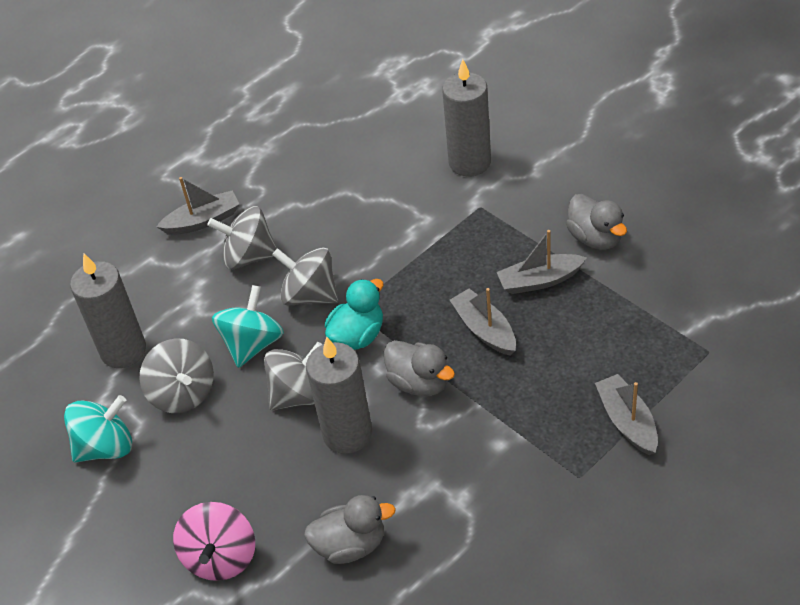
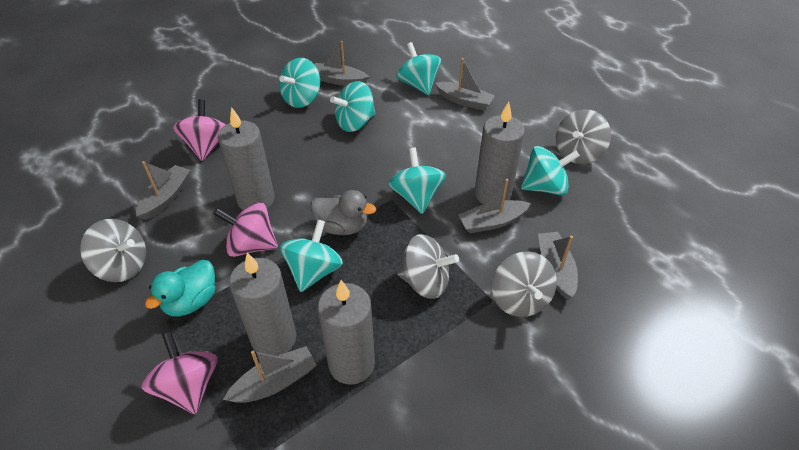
grey boat: [156,177,240,235] [450,288,516,356] [497,230,586,294] [595,374,658,455] = 4 -> [136,161,190,220] [223,346,317,403] [314,41,369,86] [435,58,495,110] [458,179,531,233] [538,232,578,299] = 6
grey candle: [70,253,146,368] [306,337,372,454] [442,59,491,177] = 3 -> [218,107,275,210] [229,253,296,356] [317,280,375,385] [475,102,525,204] = 4
grey duck: [304,495,396,564] [384,340,455,396] [566,194,627,250] = 3 -> [311,190,376,235] = 1
pink spinning top: [173,502,255,581] = 1 -> [141,331,218,414] [173,99,226,161] [214,202,278,257] = 3
turquoise spinning top: [64,395,132,463] [212,285,284,368] = 2 -> [279,58,320,108] [280,220,343,292] [330,81,376,132] [388,148,446,214] [396,42,441,95] [521,146,580,196] = 6

